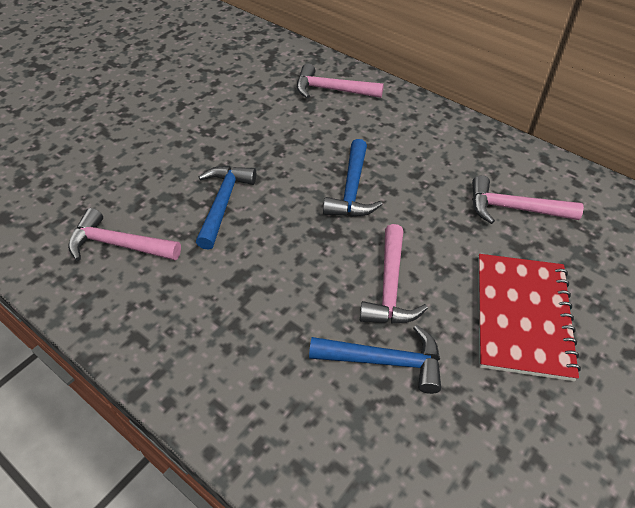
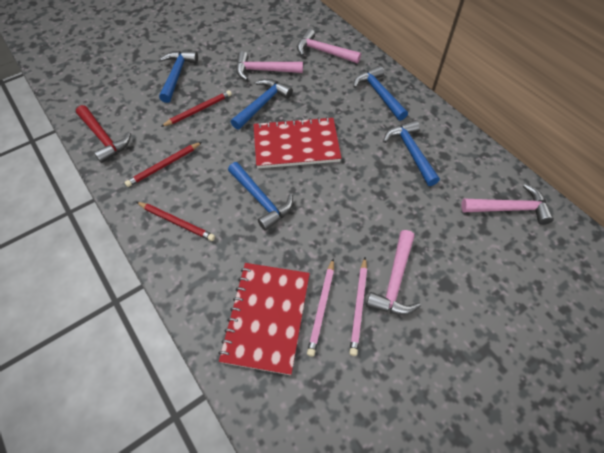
blue hammer: [196,166,256,250] [309,325,441,394] [323,139,383,217] = 3 -> [159,51,198,103] [228,162,293,231] [231,79,293,130] [353,65,408,121] [383,120,440,186] = 5
pink pencil: none = 0 -> [307,258,334,357] [349,257,367,356] = 2
red hammer: none = 0 -> [76,105,131,163] = 1
red notebook: [478,254,581,381] = 1 -> [218,263,310,375] [253,117,341,168] = 2
red pencil: none = 0 -> [125,142,202,187] [137,202,215,241] [161,90,232,127] = 3

